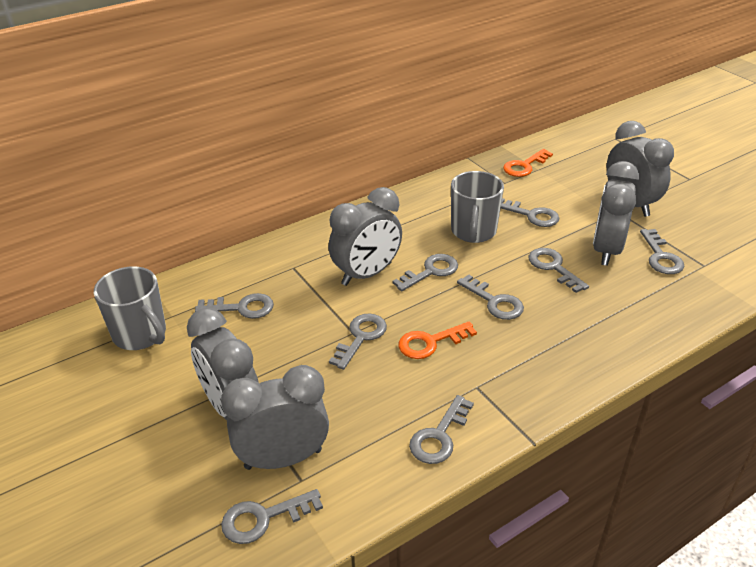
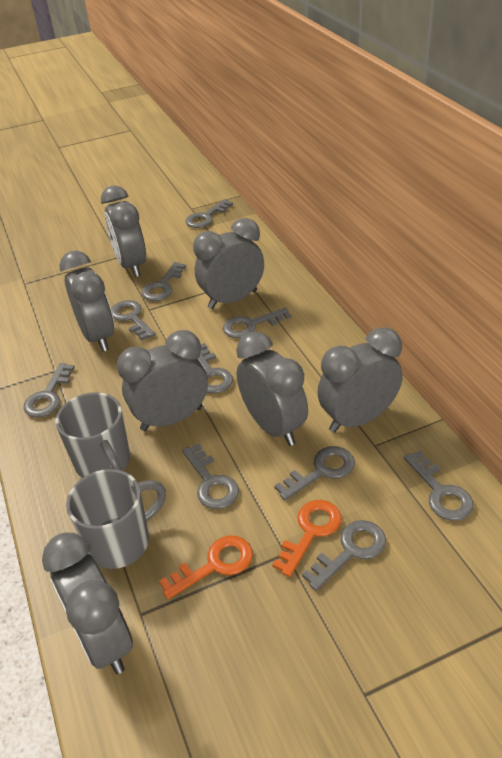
grey clock: [187,308,259,420] [221,365,329,470] [329,187,402,286] [593,161,639,266] [607,121,674,217] = 5 -> [42,533,133,674] [59,251,115,352] [101,185,146,277] [117,330,208,431] [193,218,264,309] [236,332,308,446] [317,327,403,433] = 7
grey key: [195,293,274,319] [221,489,323,544] [329,313,387,370] [392,254,458,291] [409,395,474,464] [457,274,524,320] [501,198,559,227] [529,248,589,293] [640,229,684,274] = 9 -> [23,363,75,417] [111,300,156,340] [142,262,186,301] [182,443,239,509] [186,199,233,228] [197,343,233,393] [223,307,291,338] [274,446,355,500] [302,520,386,591] [404,450,473,521] = 10

